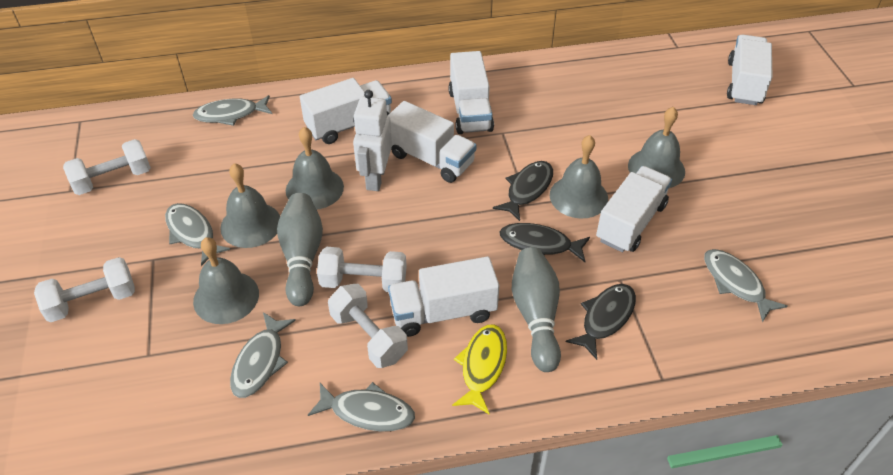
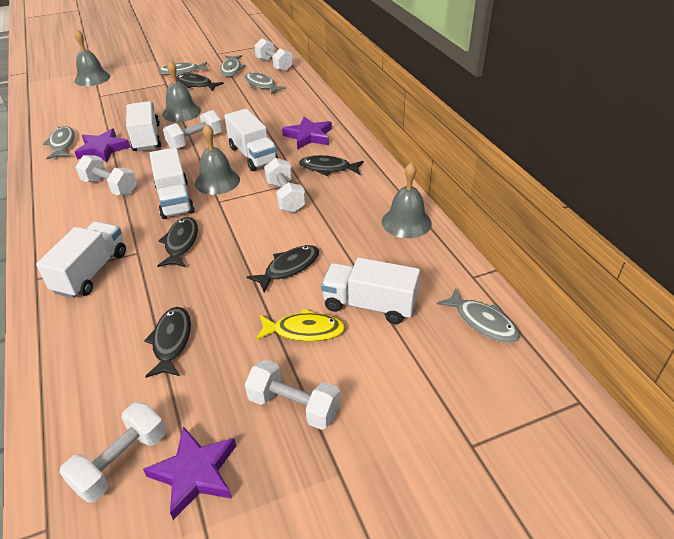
black fish: [493,161,553,221] [499,223,590,262] [566,284,636,360] = 3 -> [144,307,191,378] [157,217,198,267] [176,73,224,91] [247,245,319,292] [299,155,364,176] = 5
grey bell: [193,237,259,324] [220,163,280,248] [286,127,344,210] [550,135,608,218] [628,107,685,188] = 5 -> [75,30,110,86] [162,60,201,122] [195,124,240,195] [382,162,432,238] = 4
grey bowling pin: [277,193,323,306] [512,247,561,372] = 2 -> none = 0
purple star: none = 0 -> [75,128,131,162] [143,426,236,520] [282,117,332,149] = 3
white dumbbell: [34,257,135,322] [63,139,151,195] [317,247,407,292] [328,284,408,368] = 4 -> [59,402,166,503] [76,155,137,195] [163,110,222,148] [245,360,341,430] [254,38,293,72] [264,158,306,213] = 6
white robot: [353,90,392,191] = 1 -> none = 0
white truck: [300,78,392,144] [388,101,476,183] [388,256,500,337] [448,51,494,134] [596,166,672,252] [727,35,773,105] = 6 -> [36,221,126,298] [126,101,161,151] [149,147,195,219] [224,109,278,171] [321,258,420,324] = 5

